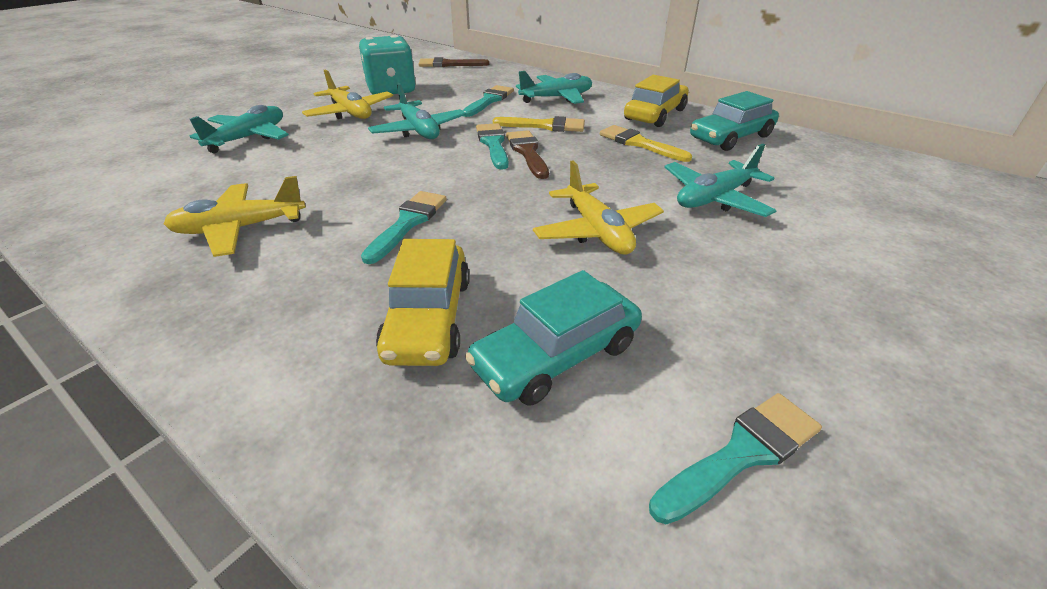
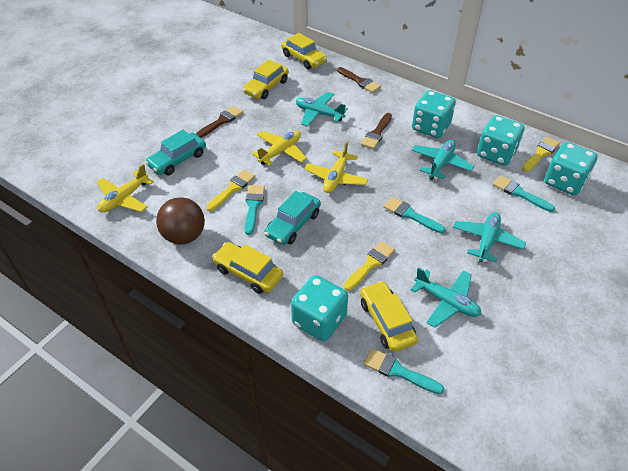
brown ball: none = 0 -> [156,197,205,245] = 1
brown brush: [418,57,489,67] [506,130,549,179] = 2 -> [196,106,243,138] [337,67,381,93] [361,113,392,149] = 3
turquoise dice: [359,35,416,95] = 1 -> [291,275,348,342] [412,90,456,138] [477,115,524,166] [544,142,598,195] = 4
yellow brush: [493,116,585,132] [600,125,692,162] = 2 -> [206,169,255,211] [344,241,395,291] [522,136,560,172] = 3
yellow car: [376,239,470,366] [624,75,689,127] = 2 -> [212,242,283,294] [243,60,289,99] [281,33,327,69] [360,281,418,352] = 4

